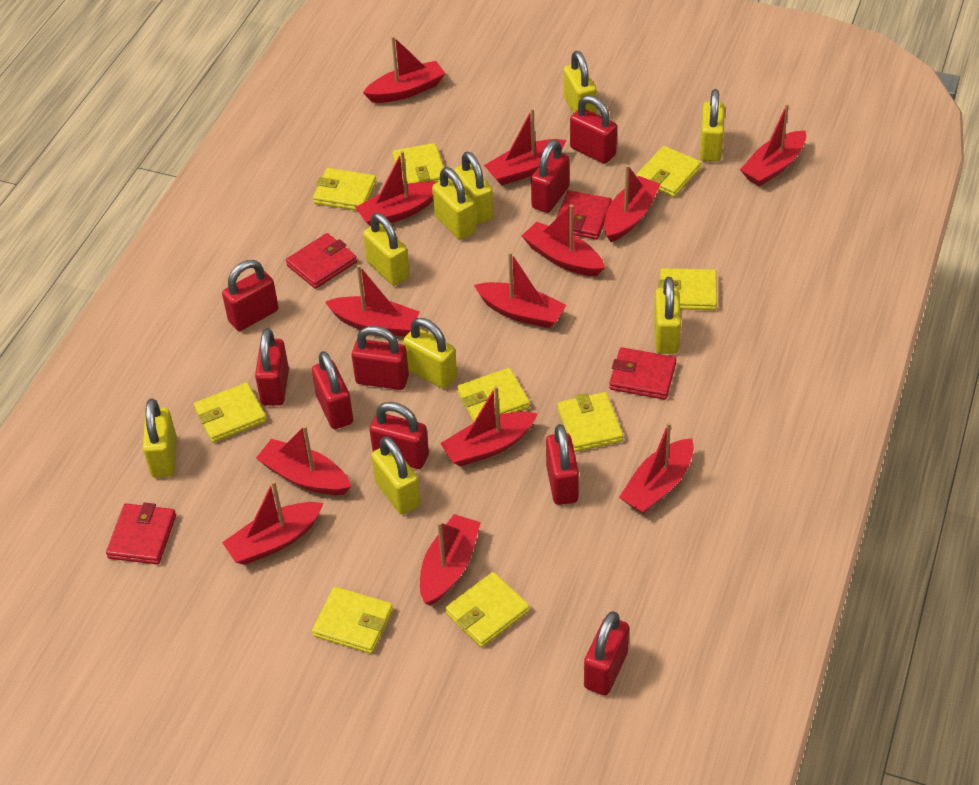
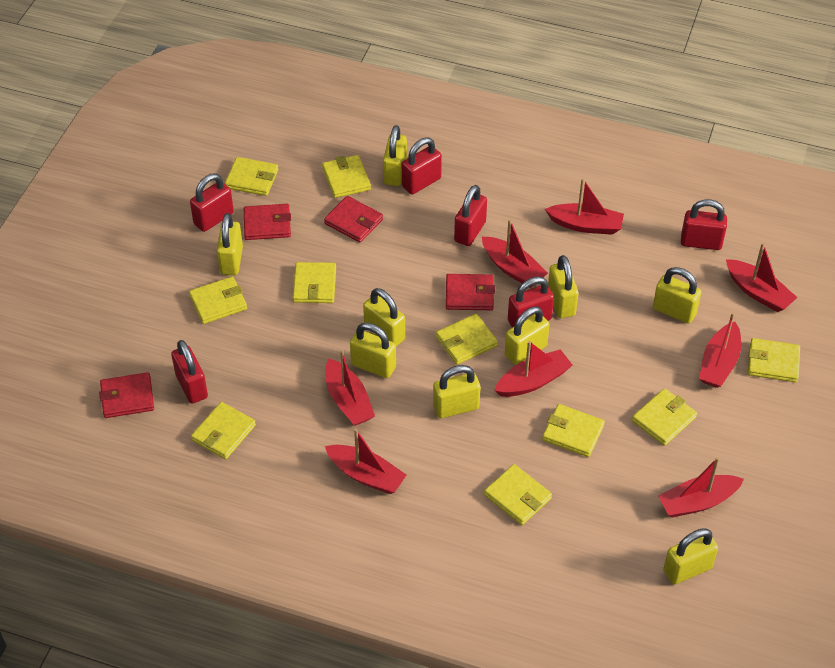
red boat: [222,480,324,565] [256,425,351,495] [325,265,420,337] [355,151,437,226] [363,36,446,103] [420,514,481,606] [440,386,538,467] [474,252,566,328] [484,108,566,185] [522,205,605,276] [604,165,661,242] [619,422,694,514] [740,104,806,186] = 13 -> [325,350,375,426] [325,429,406,494] [482,219,548,288] [494,341,572,397] [545,178,624,235] [658,457,744,518] [699,312,741,388] [726,243,798,312] = 8
red padlock: [222,260,278,331] [255,328,289,406] [312,351,353,429] [352,326,409,390] [370,402,429,469] [531,140,570,213] [546,424,579,505] [570,95,617,164] [584,611,629,695] = 9 -> [171,340,208,404] [190,174,234,232] [402,138,442,194] [454,185,487,246] [508,276,554,328] [681,199,727,250] = 6
yellow wallet: [194,382,267,443] [312,587,393,654] [313,168,376,210] [393,143,444,185] [445,572,530,647] [457,368,530,422] [558,392,623,452] [636,146,701,197] [659,268,717,310] = 9 -> [189,276,247,324] [191,402,256,459] [225,157,279,196] [292,262,336,303] [322,155,371,198] [436,314,498,365] [484,464,552,525] [542,404,605,457] [632,388,697,446] [748,338,800,382] = 10

